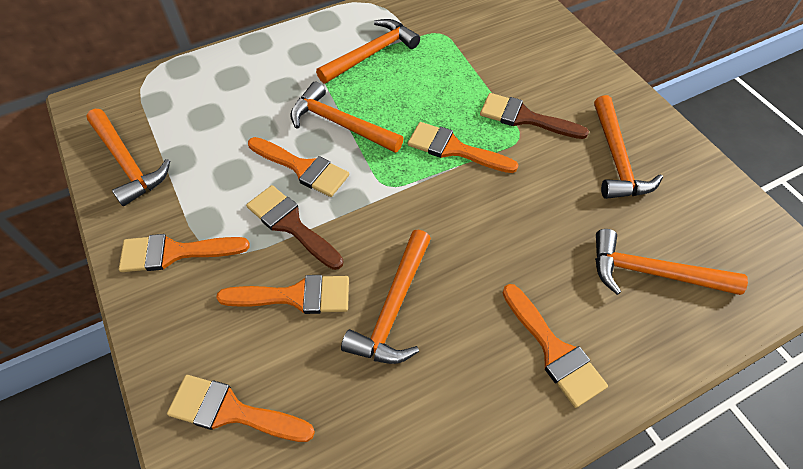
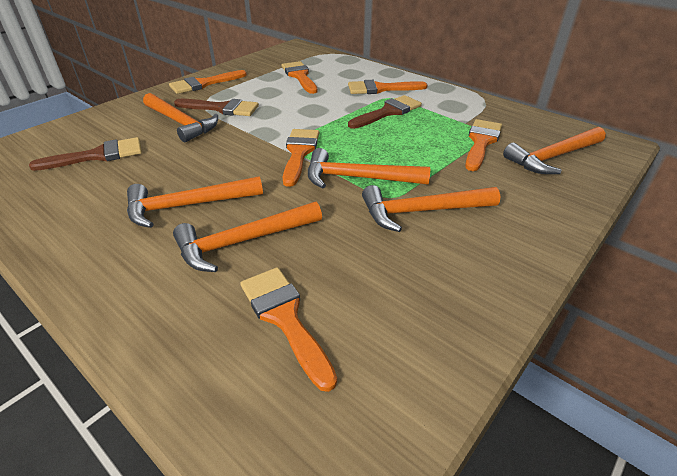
brown brush: [246,185,343,270] [480,93,589,139] = 2 -> [29,137,142,171] [174,99,259,116] [348,95,422,129] = 3

